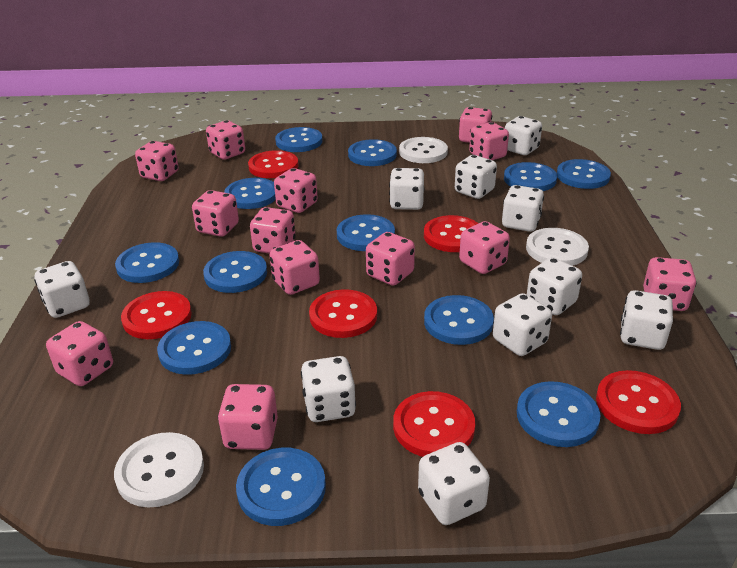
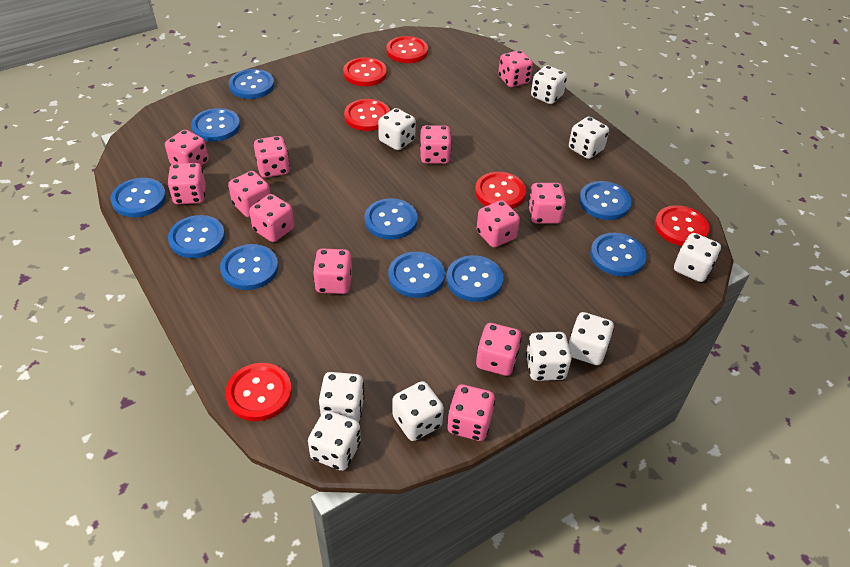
blue button: [115,242,179,283] [157,321,231,375] [203,251,267,293] [224,178,276,209] [236,448,326,526] [275,127,323,152] [337,214,395,251] [348,139,397,166] [424,295,494,345] [504,162,557,191] [517,381,600,447] [557,159,611,189] = 12 -> [111,178,166,217] [168,215,225,258] [191,108,240,142] [220,244,278,290] [229,69,274,99] [365,198,418,240] [388,252,445,298] [447,255,503,302] [579,181,632,220] [590,233,647,277] = 10
pink dice: [46,321,113,386] [135,141,179,181] [192,190,239,237] [206,120,245,160] [218,384,278,450] [250,207,296,254] [270,240,320,295] [274,168,318,213] [366,232,415,286] [459,107,492,143] [459,221,510,274] [469,122,509,160] [643,257,696,311] = 13 -> [165,130,209,166] [167,163,206,205] [228,171,270,217] [249,194,294,242] [254,136,290,178] [313,248,352,294] [420,125,452,164] [447,384,495,441] [476,200,520,247] [476,323,522,376] [498,50,533,87] [528,183,566,224] = 12
white button: [114,432,204,508] [399,137,448,163] [526,228,589,266] = 3 -> none = 0
white dice: [34,261,90,318] [301,356,356,422] [389,168,424,210] [418,442,490,525] [455,155,497,199] [493,293,552,356] [502,185,544,232] [505,116,542,155] [527,257,582,315] [620,290,673,350] = 10 -> [308,410,361,471] [319,372,365,423] [378,108,416,150] [393,381,444,441] [526,332,572,381] [531,65,567,104] [568,312,614,365] [569,117,609,159] [674,233,721,282] = 9

